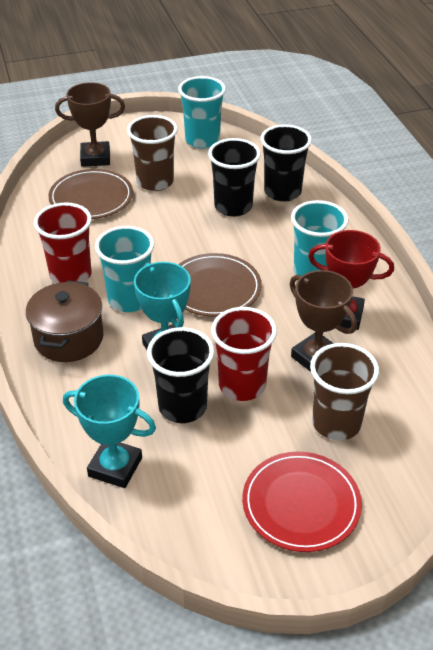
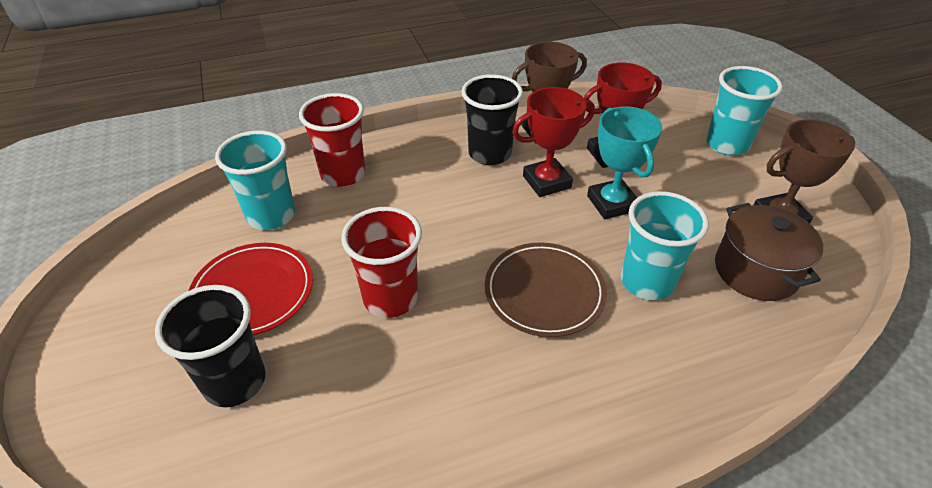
black cup: [147,327,214,423] [208,138,261,217] [260,124,312,202] = 3 -> [155,285,266,407] [461,74,523,165] = 2
brown cup: [127,115,178,191] [310,343,379,440] = 2 -> none = 0
brown plate: [48,169,133,219] [178,253,262,317] = 2 -> [485,242,607,337] = 1
red trophy: [308,230,394,330] = 1 -> [512,87,595,197] [584,63,662,168] = 2
turquoise trophy: [63,375,156,488] [134,262,191,350] = 2 -> [587,106,662,219] = 1

